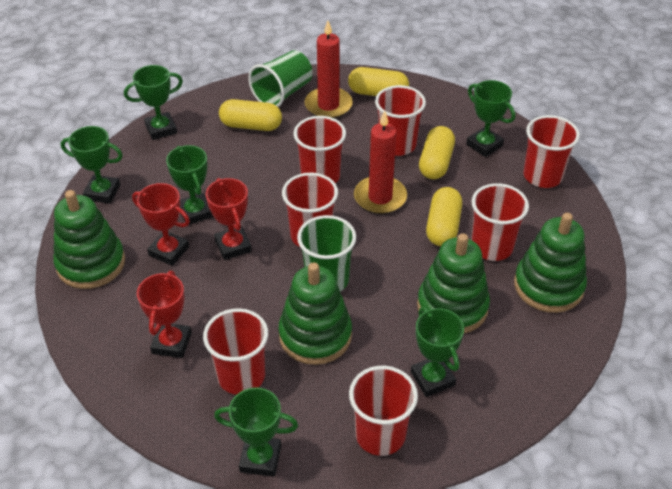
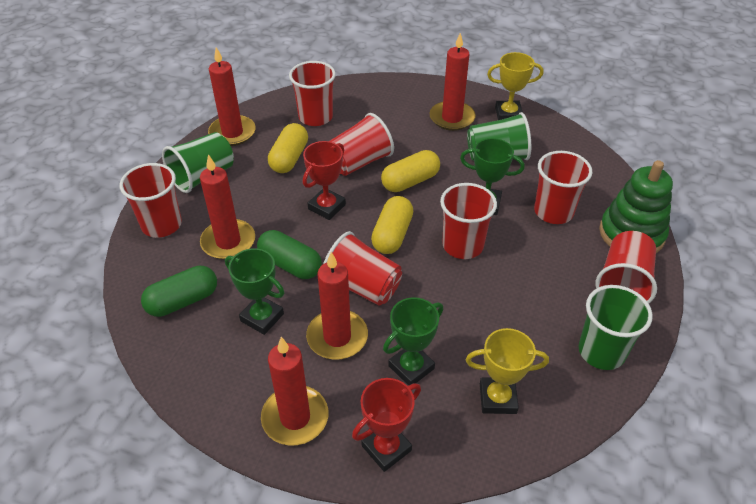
green capsule: none = 0 -> [141,266,217,317] [257,230,322,279] = 2
green cup: [248,50,313,107] [297,215,356,292] = 2 -> [162,132,234,193] [467,112,531,160] [579,285,653,370] = 3
green stacking toy: [53,190,125,289] [279,262,352,365] [417,233,490,333] [514,213,587,313] = 4 -> [599,160,673,253] = 1
green trophy: [61,126,123,204] [124,65,183,140] [166,145,213,225] [214,388,298,477] [411,307,464,397] [466,80,515,157] = 6 -> [225,248,284,335] [383,297,443,386] [460,138,525,215] = 3
red candle: [305,20,353,118] [354,111,407,214] = 2 -> [200,154,255,260] [208,47,256,146] [261,337,329,446] [306,252,368,360] [429,33,476,131] = 5
red trophy: [132,183,190,266] [137,271,192,358] [206,178,252,260] = 3 -> [303,141,346,220] [352,378,421,472] = 2
yellow capsule: [219,99,282,131] [348,67,409,96] [419,126,455,179] [426,187,462,246] = 4 -> [268,123,308,173] [371,196,413,254] [381,150,440,192] = 3
yellow trophy: none = 0 -> [466,328,549,414] [487,52,543,120] = 2

